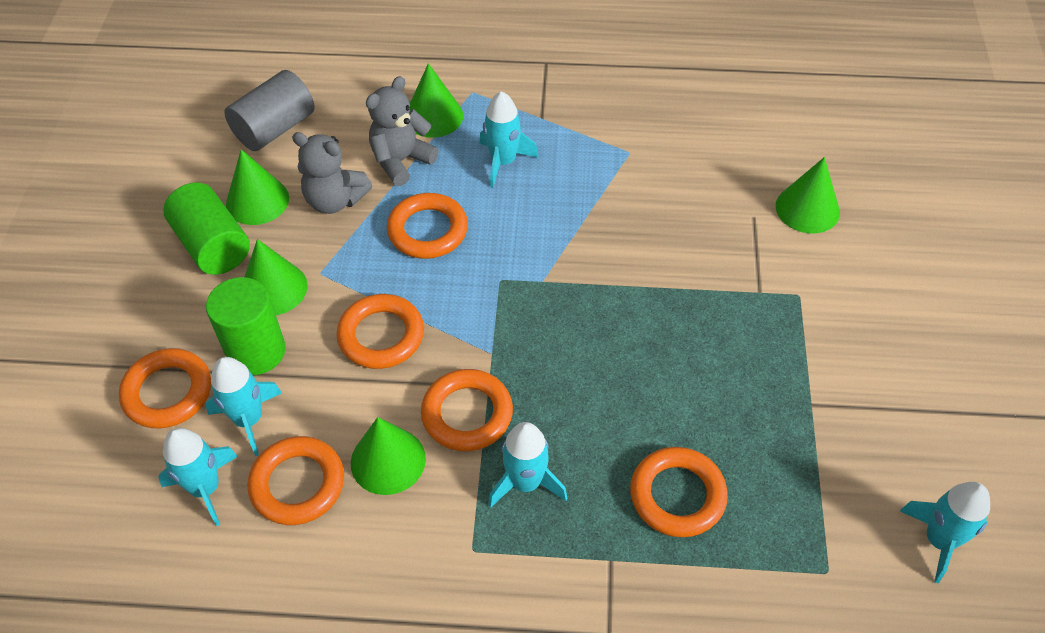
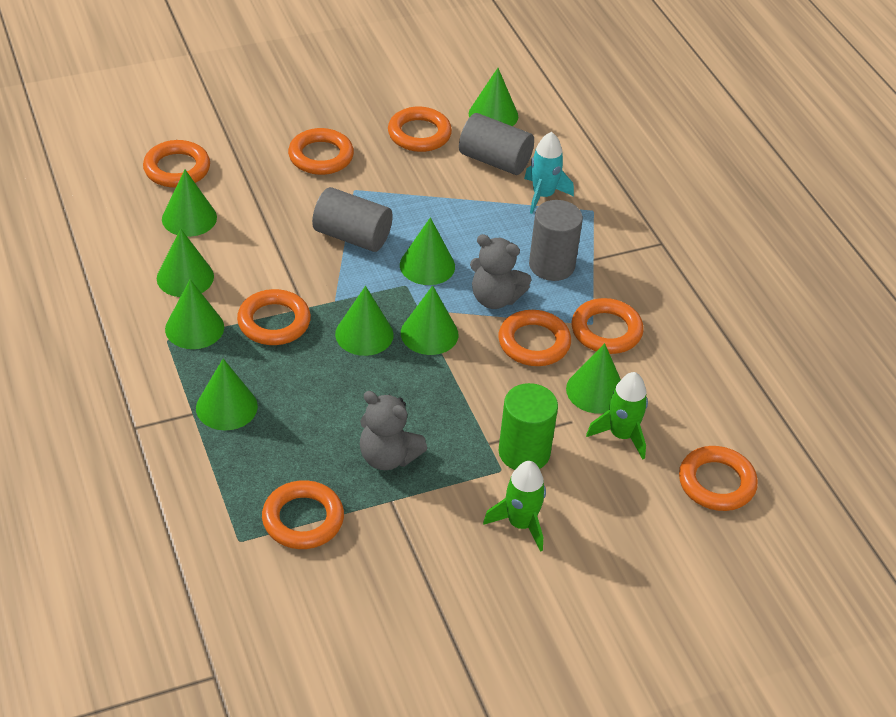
green cone: [226,149,289,225] [245,239,308,315] [351,417,426,495] [410,63,463,138] [776,157,840,233] = 5 -> [157,228,214,297] [162,170,217,237] [165,279,224,349] [196,359,258,431] [335,286,394,356] [400,217,455,285] [401,285,459,355] [469,68,518,126] [566,343,621,414] = 9
green cylinder: [163,182,250,275] [206,277,286,375] = 2 -> [498,383,558,470] = 1
green rocket: none = 0 -> [483,461,546,552] [586,372,648,460] = 2
grey cylinder: [224,70,315,151] = 1 -> [312,187,393,252] [459,113,534,175] [529,200,583,281] = 3
orange ring: [119,348,211,429] [248,436,344,525] [336,294,424,369] [387,193,468,259] [421,369,513,451] [630,447,728,537] = 6 -> [143,140,210,188] [237,289,311,345] [262,480,344,549] [288,128,354,175] [388,107,452,152] [498,310,571,366] [572,298,644,354] [679,446,758,511] = 8
turquoise rocket: [158,428,238,526] [205,357,282,456] [479,91,539,188] [488,422,567,508] [900,482,990,584] = 5 -> [524,132,574,214] = 1

